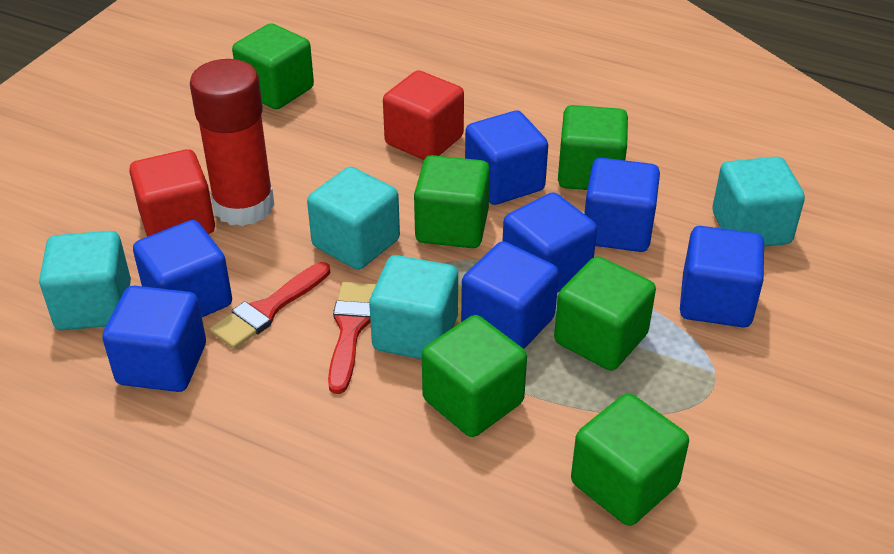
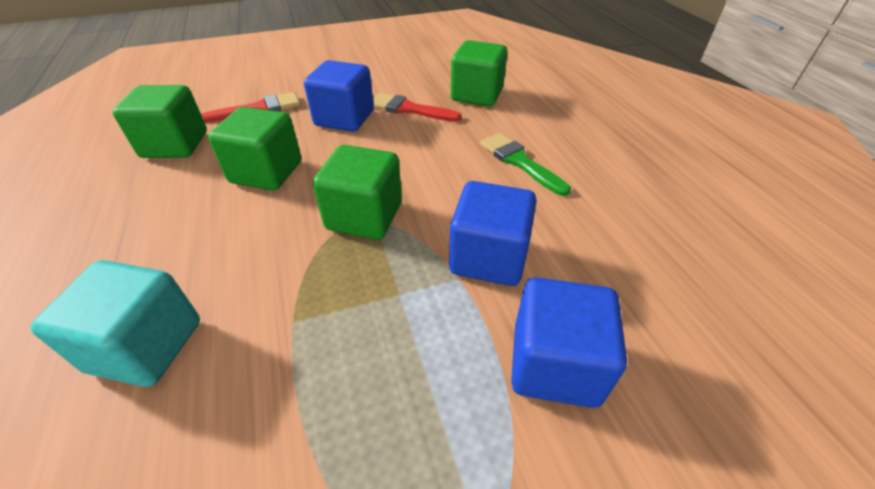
blue cube: [102,285,206,392] [133,220,232,317] [461,241,559,349] [465,111,548,205] [503,192,597,293] [584,158,660,252] [680,226,764,328] = 7 -> [304,60,374,132] [449,181,537,286] [511,277,627,408] = 3
green brush: none = 0 -> [480,133,571,196] = 1
green cube: [232,23,314,110] [414,155,490,248] [422,315,527,437] [554,256,656,371] [558,105,628,190] [571,393,689,526] = 6 -> [113,85,207,158] [208,107,301,190] [313,145,402,239] [451,40,507,107] = 4
red cube: [129,149,215,237] [383,70,464,160] = 2 -> none = 0
red glue stick: [190,59,274,226] = 1 -> none = 0
turquoise cube: [39,231,131,330] [307,167,400,270] [369,255,458,359] [712,157,805,247] = 4 -> [31,260,200,387] = 1

